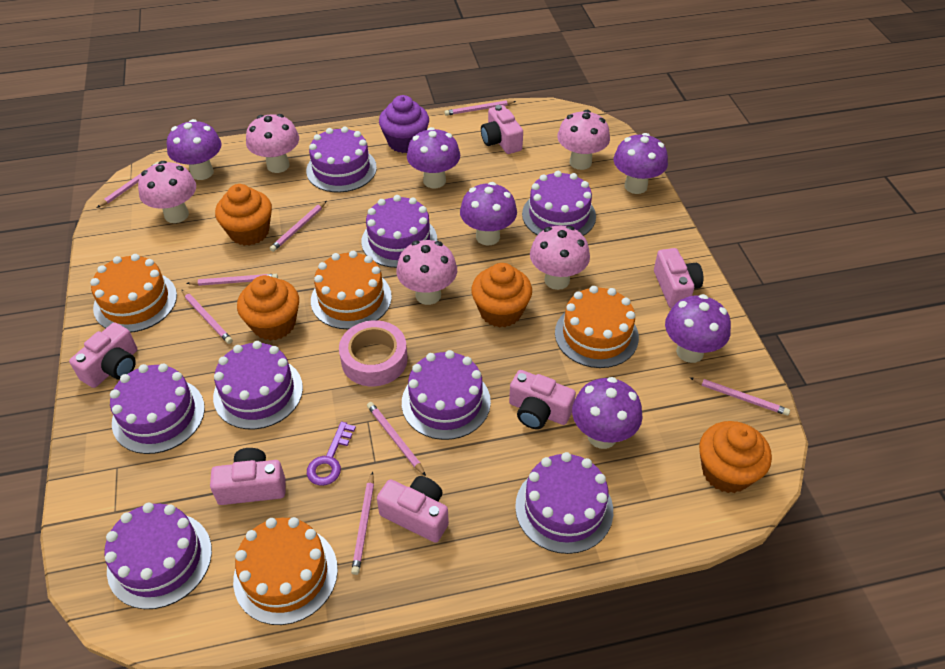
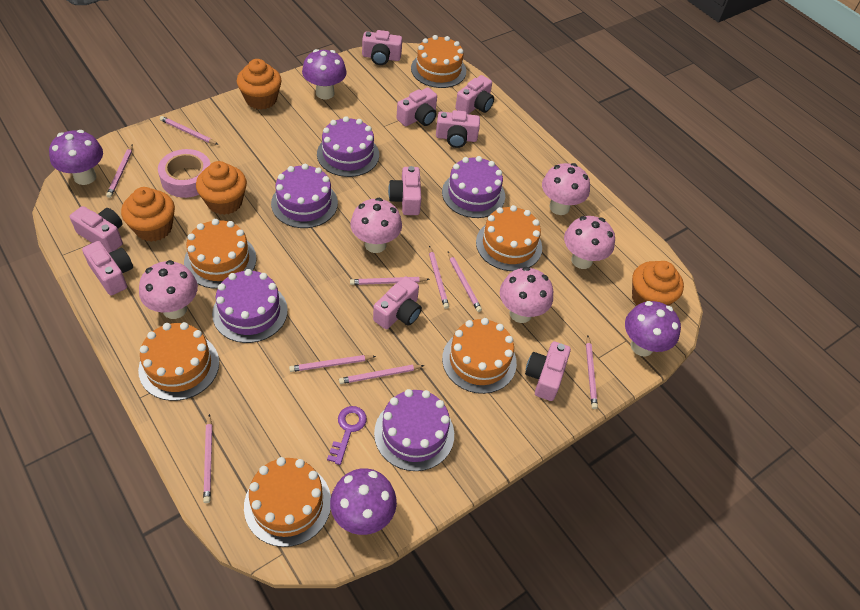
orange cake: [90,254,177,333] [233,517,338,625] [311,251,392,329] [555,286,639,368] = 4 -> [138,322,219,401] [184,219,256,289] [244,457,331,547] [411,35,466,88] [442,318,517,394] [476,205,542,271] = 6
pink camera: [69,322,137,388] [210,448,286,505] [377,476,449,543] [481,105,523,154] [509,370,576,429] [654,248,703,308] = 6 -> [70,206,123,253] [82,241,133,296] [362,30,402,65] [373,276,422,329] [388,166,421,215] [396,88,437,126] [436,110,480,148] [455,75,494,114] [525,341,571,401] = 9
pink pencil: [97,162,159,208] [181,289,233,344] [186,274,278,286] [270,201,326,252] [351,471,374,575] [367,402,426,476] [445,100,516,116] [689,377,790,416] = 8 -> [106,144,133,198] [160,116,218,145] [203,414,212,503] [289,355,376,372] [339,365,425,384] [350,277,430,285] [429,246,449,309] [448,252,482,312] [586,336,598,409] = 9
purple cake: [104,503,212,609] [110,364,205,454] [213,341,303,429] [306,127,377,193] [361,195,437,268] [402,350,491,440] [515,452,613,554] [522,171,596,236] = 8 -> [212,269,288,343] [271,164,338,228] [317,116,379,177] [374,389,454,471] [442,156,505,218] = 5
purple cupcake: [379,95,429,153] = 1 -> none = 0
purple mushroom: [167,119,222,180] [407,127,460,188] [460,182,517,245] [572,377,643,449] [614,133,668,194] [665,294,731,363] = 6 -> [49,130,103,185] [302,49,347,99] [330,468,397,535] [625,301,681,357] = 4

